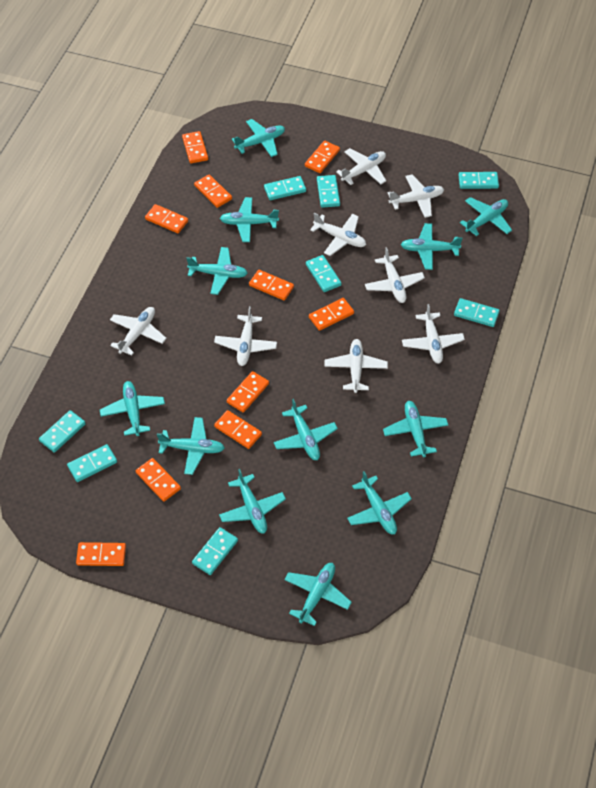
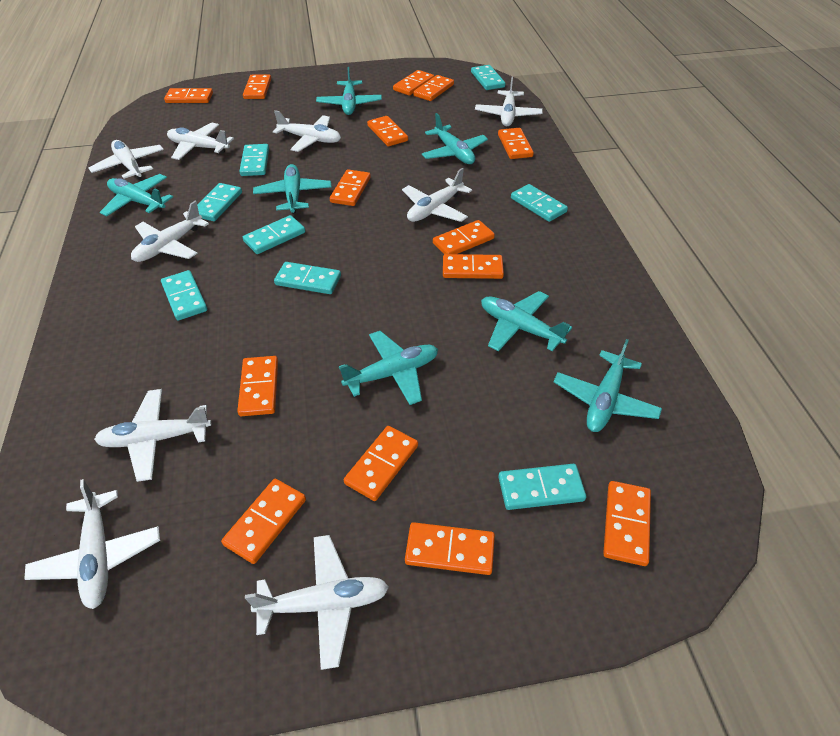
orange domino: [76,542,126,566] [136,458,181,502] [145,204,188,233] [182,131,208,163] [194,174,232,208] [214,410,262,449] [227,371,269,413] [249,270,294,301] [305,141,340,173] [309,298,354,331] = 10 -> [164,88,213,103] [221,479,306,564] [237,356,278,416] [243,74,271,99] [330,169,371,206] [344,426,418,501] [367,116,408,146] [393,70,434,96] [405,522,495,575] [413,75,454,101] [433,220,495,254] [443,254,504,279] [498,128,534,159] [603,481,651,566] = 14
turquoise plane: [100,381,165,436] [157,417,225,475] [186,247,248,295] [219,469,286,533] [220,197,279,242] [232,119,285,157] [274,399,338,460] [284,563,352,626] [347,471,412,534] [383,401,448,457] [400,223,463,270] [460,197,512,236] = 12 -> [100,174,173,216] [253,164,331,214] [316,67,382,115] [339,331,438,405] [422,113,488,164] [481,291,572,352] [553,339,662,432] = 7
white plane: [110,307,166,356] [214,306,277,366] [310,213,366,256] [324,339,388,393] [336,148,386,185] [365,247,425,303] [388,174,444,218] [402,304,465,364] = 8 -> [24,479,160,609] [89,140,164,180] [94,389,212,482] [131,201,209,262] [167,122,234,160] [245,535,389,670] [273,110,341,152] [402,168,472,222] [475,77,543,126] = 9

